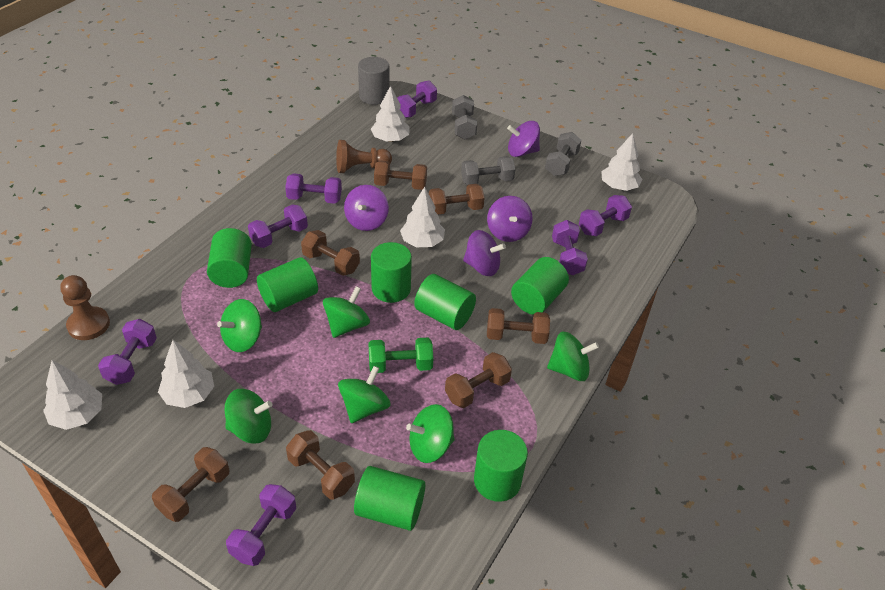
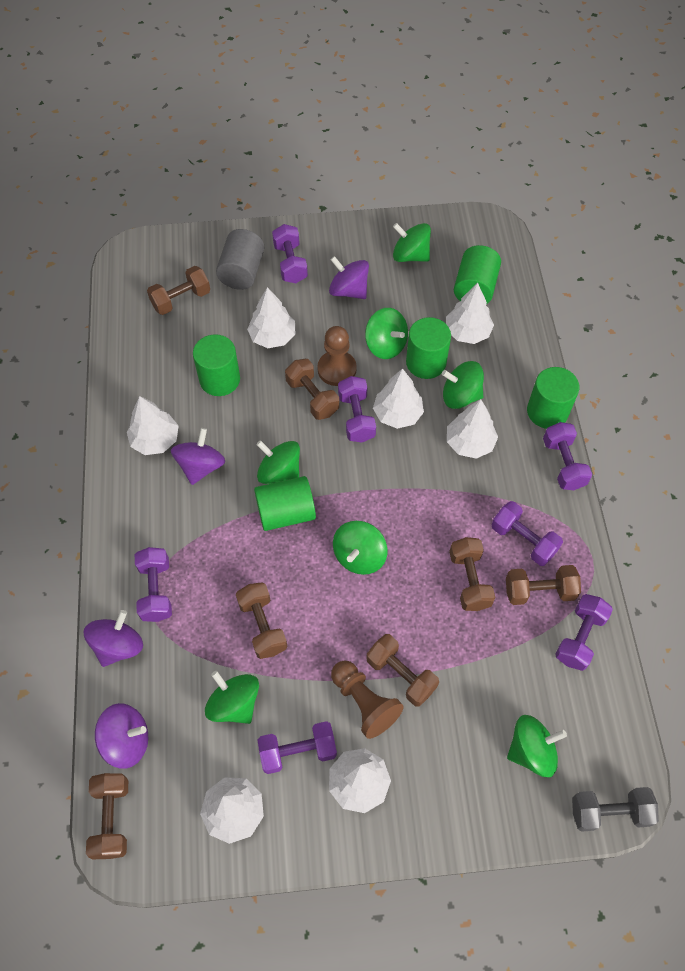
green cylinder: [207,228,252,288] [257,257,318,312] [354,466,425,531] [371,242,412,303] [414,274,476,330] [474,430,528,502] [511,257,569,315] = 7 -> [193,334,240,396] [254,476,316,531] [406,317,451,379] [454,245,501,304] [527,367,579,429] = 5
green dumbbell: [368,338,434,373] = 1 -> none = 0
green spinning top: [217,299,262,352] [225,389,273,444] [323,286,370,338] [338,366,391,423] [406,404,455,463] [547,332,599,381] = 6 -> [205,671,259,724] [256,440,300,484] [333,521,387,575] [365,308,408,359] [393,223,431,262] [442,361,484,409] [507,715,567,777] = 7
grey dumbbell: [452,95,477,140] [461,156,515,185] [545,132,581,176] = 3 -> [572,787,659,832] = 1
white tree: [43,360,102,430] [158,340,214,408] [371,85,410,142] [400,187,445,247] [601,133,642,191] = 5 -> [127,396,179,455] [200,778,264,844] [247,287,295,348] [329,748,391,813] [373,368,424,429] [446,283,494,344] [447,399,498,459] = 7

